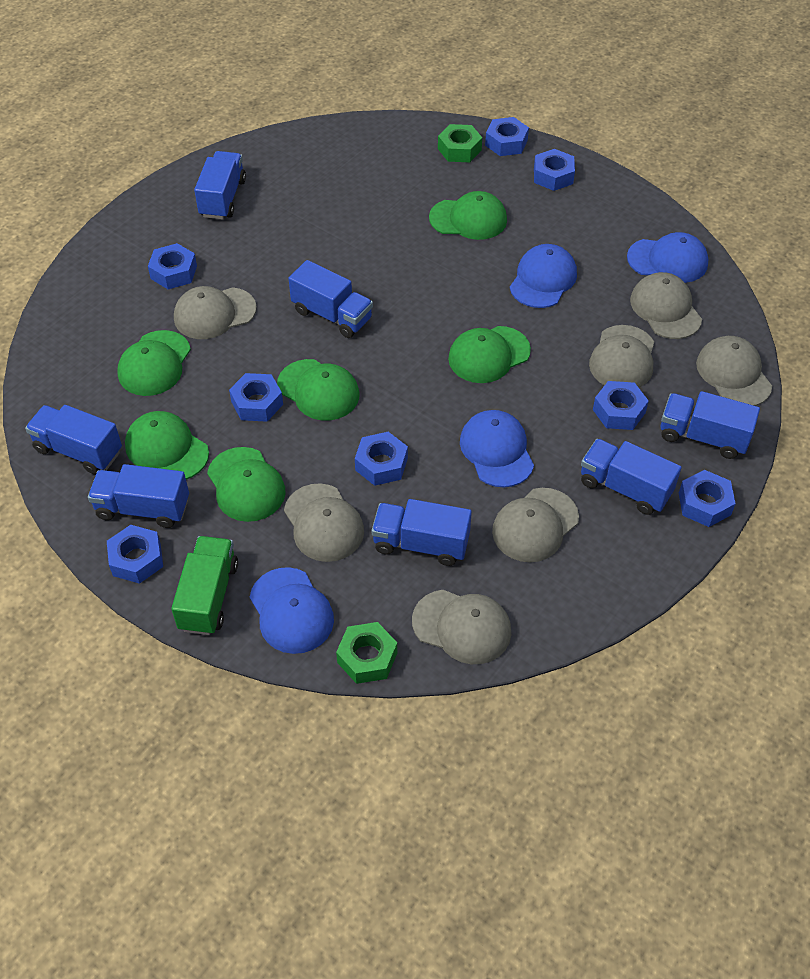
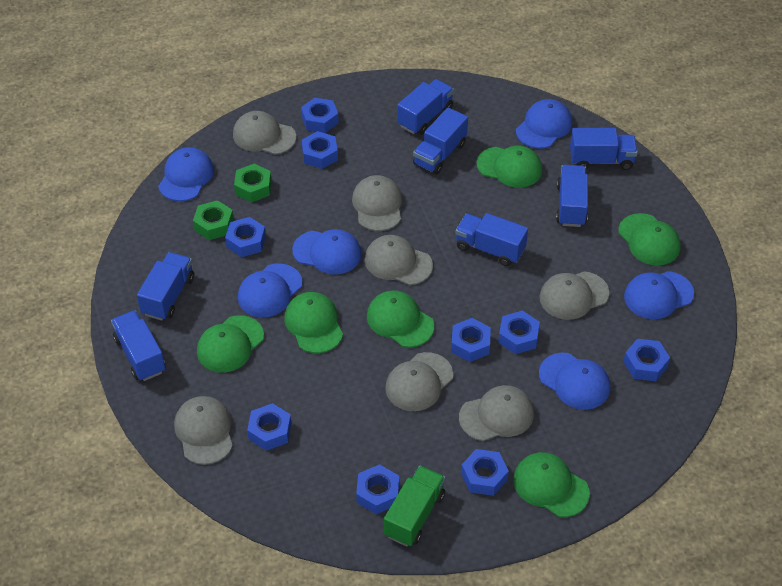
blue cap: [250,567,334,654] [460,410,534,487] [510,244,577,308] [627,232,709,283] = 4 -> [158,147,214,201] [238,264,302,317] [292,229,362,275] [516,99,572,149] [539,353,610,410] [624,271,694,319] = 6
blue nut: [107,525,163,584] [148,243,197,289] [229,373,283,422] [355,432,408,486] [485,117,529,156] [534,149,575,191] [593,381,649,430] [679,470,736,527] = 8 -> [225,217,266,257] [247,403,291,451] [301,98,339,133] [302,131,338,169] [356,464,399,514] [451,318,491,362] [461,449,509,496] [498,311,540,354] [623,339,670,381] = 9

